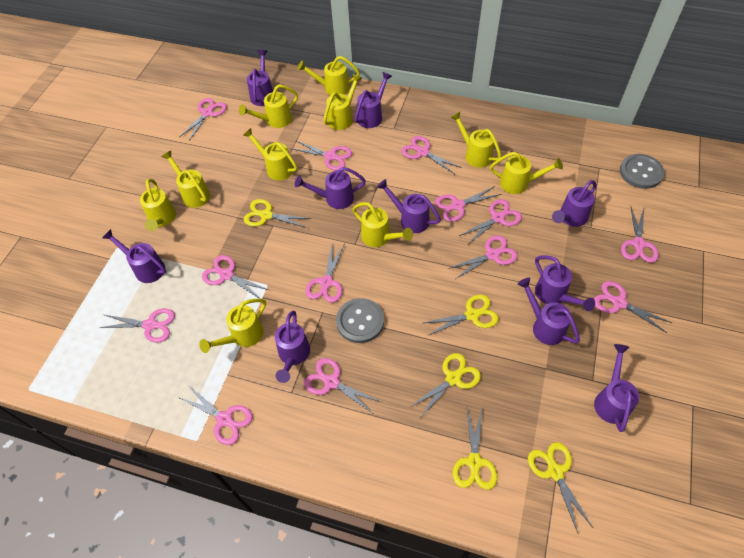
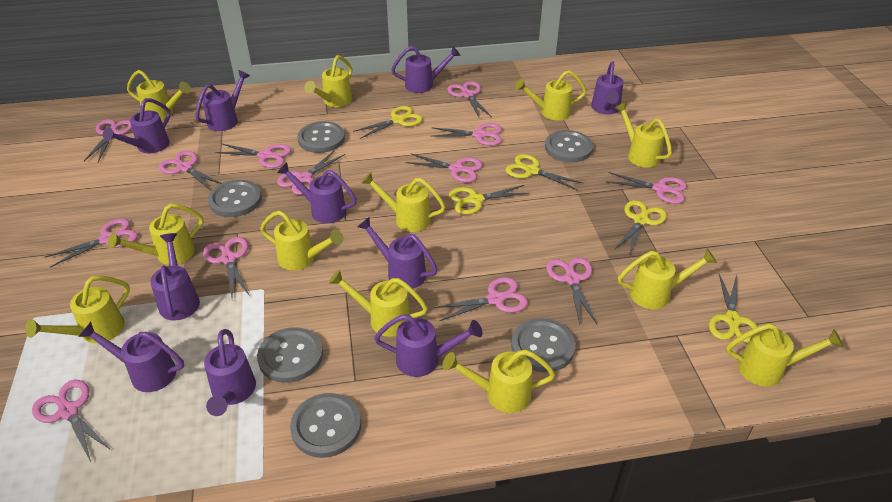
grey button: [336,298,384,343] [620,154,665,189] = 2 -> [208,180,262,217] [257,327,323,383] [290,393,361,458] [297,122,345,153] [511,318,576,372] [545,130,593,162] = 6
yellow watering can: [140,179,176,231] [161,151,210,208] [199,299,266,353] [239,85,298,128] [243,128,297,180] [297,56,360,96] [323,74,362,130] [352,202,413,247] [450,112,502,168] [490,152,563,194] = 10 -> [25,276,130,343] [108,204,204,265] [127,70,191,120] [260,210,344,271] [304,55,352,107] [329,269,428,337] [361,172,446,232] [442,349,555,413] [515,70,587,120] [615,102,672,168] [618,249,717,309] [726,323,844,387] = 12

